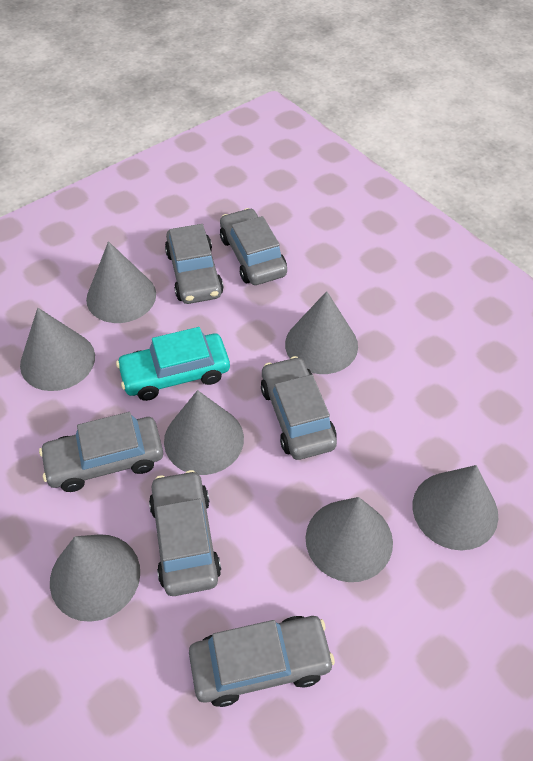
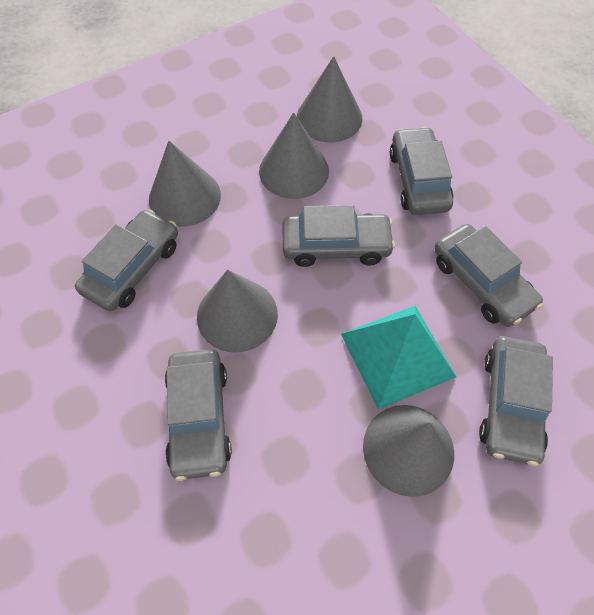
grey cone: [20,308,95,391] [50,534,140,622] [86,241,156,323] [164,390,244,475] [285,291,358,374] [305,497,393,582] [413,465,498,550] = 7 -> [149,141,221,227] [197,270,278,352] [259,112,329,199] [297,56,362,142] [363,405,454,497] = 5
turquoise car: [116,327,230,401] = 1 -> none = 0
turquoise pyramid: none = 0 -> [341,306,456,410] = 1

